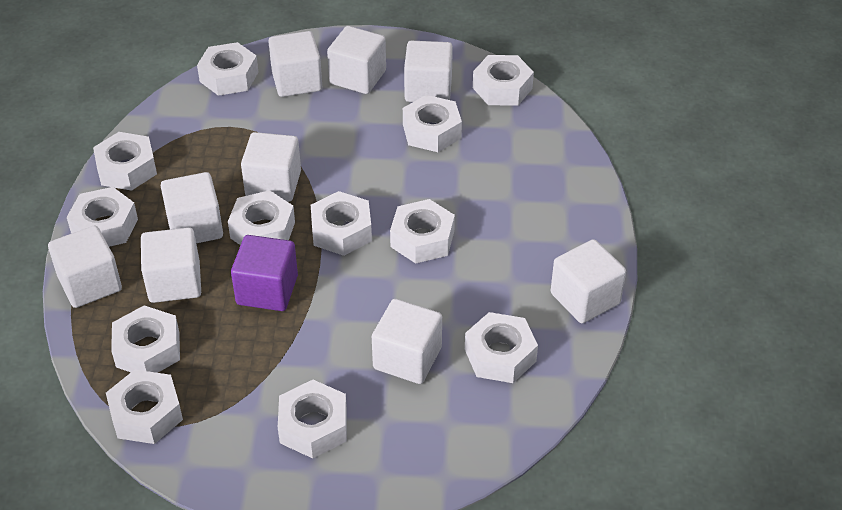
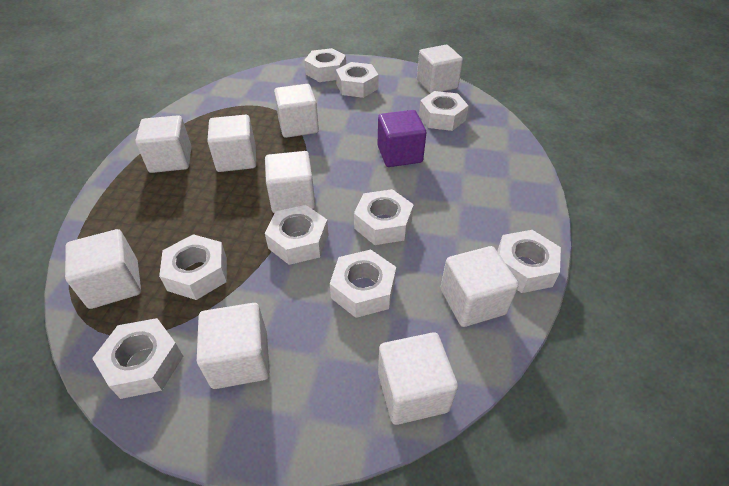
white nut: [67,187,138,247] [93,132,157,191] [106,370,183,444] [111,306,180,373] [197,42,258,96] [228,190,295,245] [278,380,347,458] [311,191,372,256] [390,199,455,264] [403,95,462,152] [465,312,538,383] [473,55,534,106] = 12 -> [92,318,183,399] [159,234,227,300] [265,205,329,265] [304,48,346,82] [330,250,396,318] [336,62,379,98] [354,189,414,245] [419,91,469,131] [497,230,561,293] = 9

